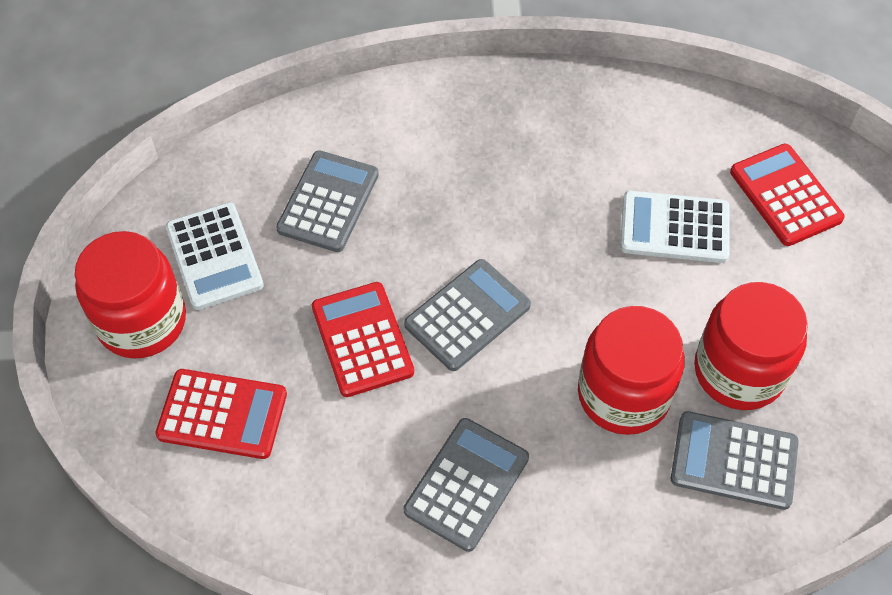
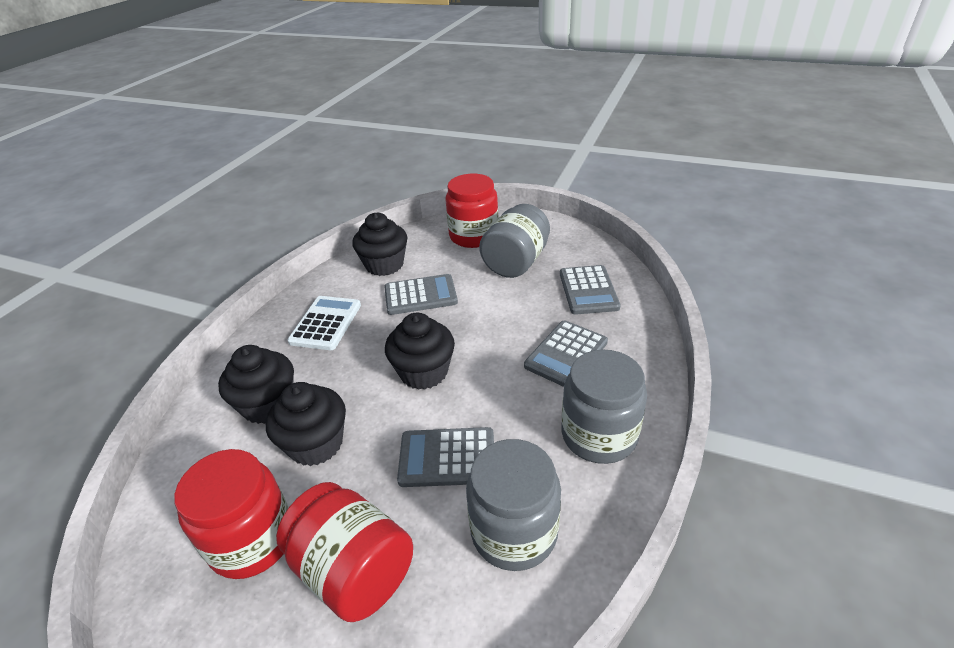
black cupcake: none = 0 -> [218,345,294,424] [266,382,346,466] [352,213,407,276] [385,313,455,390] = 4
grey jar: none = 0 -> [466,439,561,571] [479,204,550,278] [561,350,647,464] = 3
red calculator: [155,369,287,459] [312,282,414,397] [730,144,845,246] = 3 -> none = 0
white calculator: [166,202,264,310] [620,190,730,263] = 2 -> [288,296,361,350] = 1

